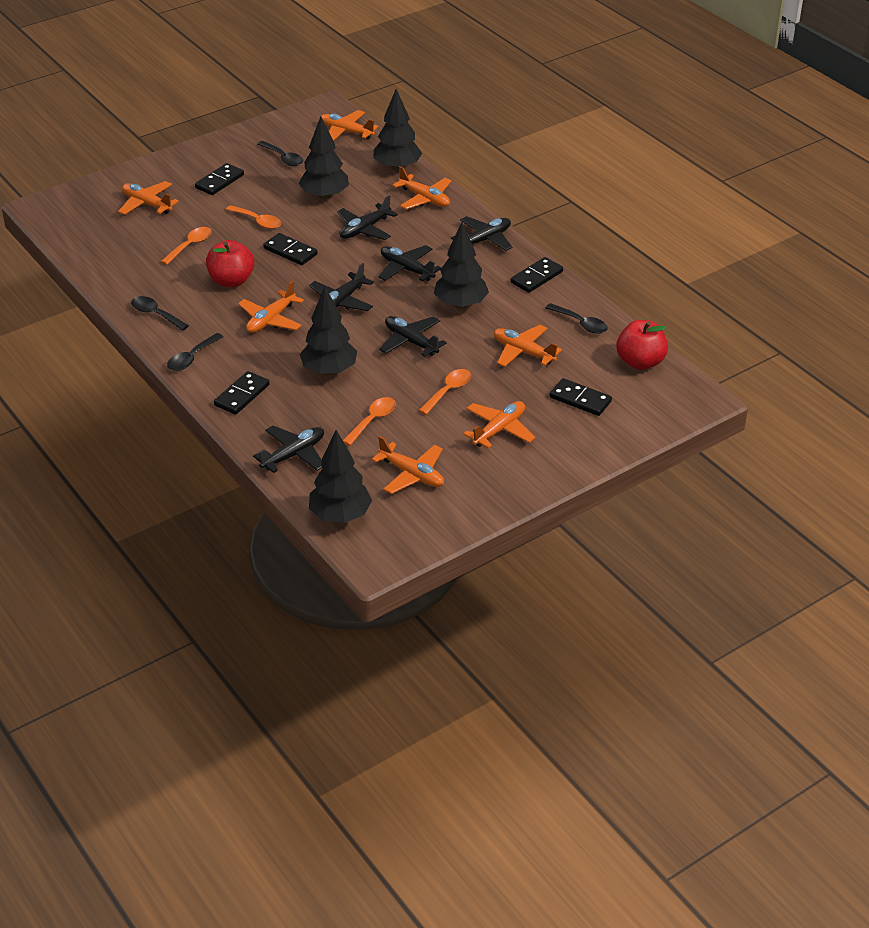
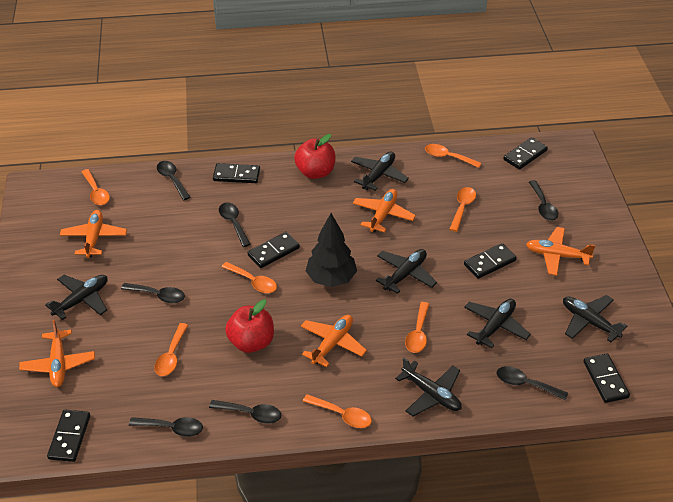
black domino: [195,163,244,195] [214,371,270,415] [263,233,318,265] [511,257,563,293] [549,378,612,416] = 5 -> [47,410,90,462] [213,163,260,183] [247,232,300,268] [464,243,517,279] [503,137,548,170] [583,353,630,403] = 6
black spoon: [131,296,189,331] [167,333,223,371] [257,141,303,166] [545,303,608,334] = 4 -> [121,283,185,303] [129,417,203,437] [157,161,190,200] [209,400,281,424] [219,202,251,247] [496,366,568,400] [529,180,558,221] = 7
black tree: [299,116,349,199] [300,287,357,375] [309,430,372,523] [373,89,422,171] [434,222,489,309] = 5 -> [306,213,357,287] = 1
orange plane: [118,181,179,215] [238,281,304,333] [321,110,378,141] [372,436,444,494] [392,166,451,209] [463,401,536,448] [494,325,562,367] = 7 -> [19,320,95,387] [60,210,127,258] [301,315,367,367] [353,189,416,232] [526,227,596,276] = 5
orange spoon: [161,227,212,265] [226,205,281,229] [343,397,396,445] [419,369,471,415] = 4 -> [82,169,110,205] [154,323,188,376] [222,262,277,293] [303,394,372,428] [405,302,430,353] [425,144,482,168] [449,187,476,232] = 7

